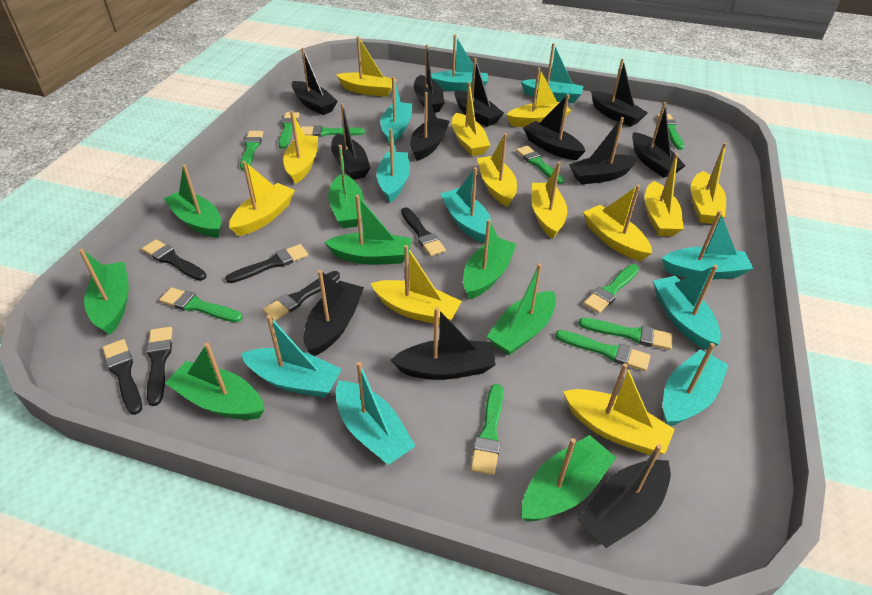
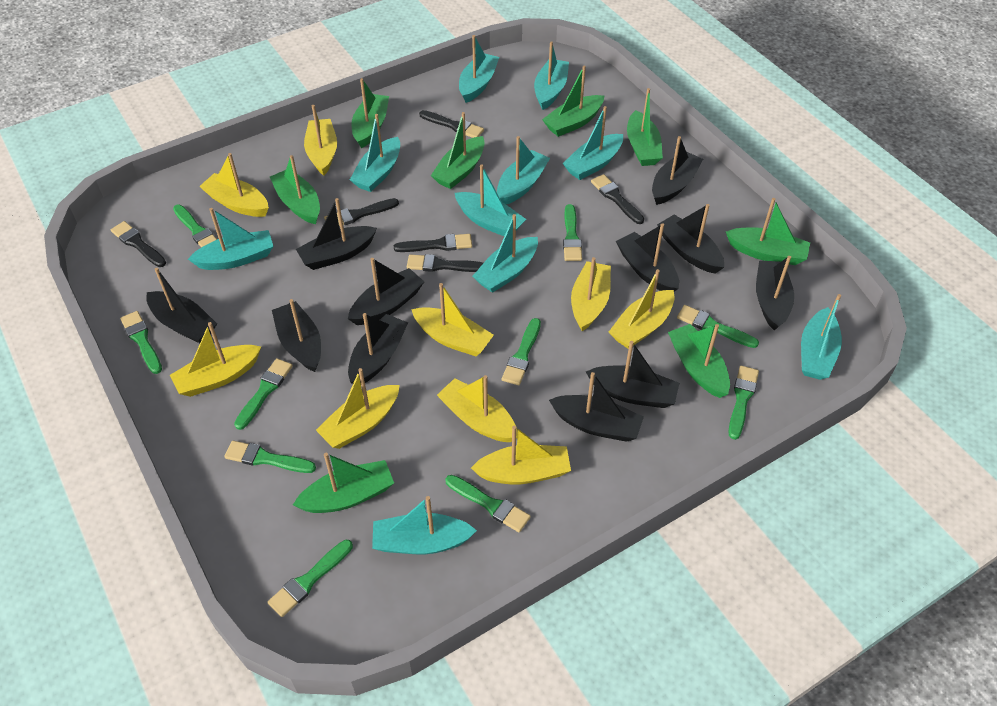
black boat: [292,48,338,115] [304,270,364,356] [331,103,371,180] [391,307,496,380] [410,92,450,161] [414,44,444,112] [454,58,504,127] [523,94,585,160] [569,117,639,185] [577,444,671,548] [591,59,648,127] [632,102,686,178] = 12 -> [146,268,217,343] [272,299,321,372] [296,198,377,270] [348,258,424,325] [348,313,408,384] [549,372,644,442] [586,341,679,408] [616,223,679,292] [652,136,703,205] [657,204,724,274] [756,256,794,330] = 11
yellow boat: [229,161,295,236] [283,111,318,184] [336,36,397,97] [371,245,462,325] [452,82,491,156] [477,133,517,207] [506,67,571,127] [531,162,567,239] [563,363,675,455] [583,185,652,261] [644,153,684,236] [691,143,727,224] = 12 -> [170,322,261,397] [199,153,269,217] [304,105,337,176] [316,368,400,449] [411,283,494,356] [437,375,517,442] [471,426,571,485] [571,257,611,331] [609,269,675,349] = 9

